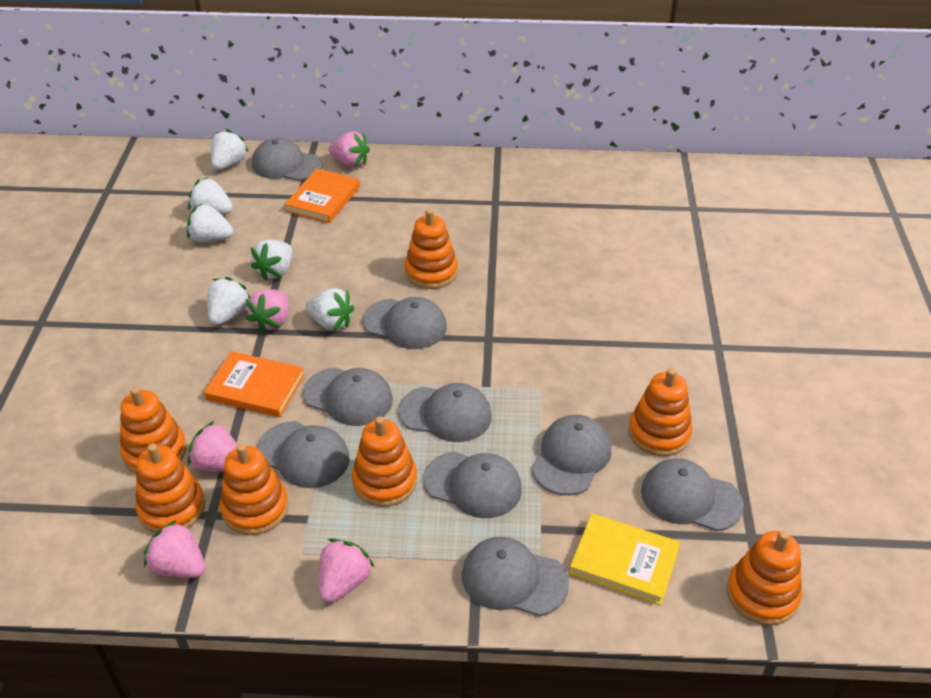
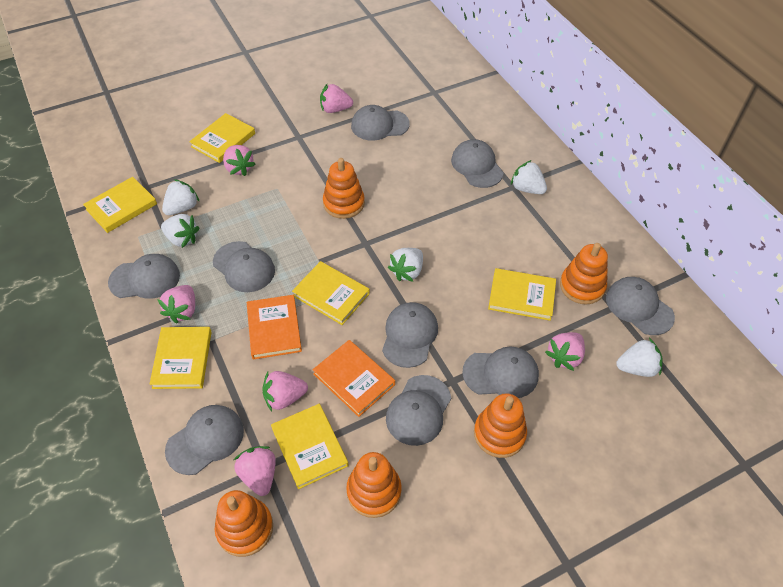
orange stacking toy: [120,387,187,473] [135,443,205,533] [220,444,288,535] [352,416,417,507] [405,209,458,289] [629,368,692,456] [727,531,802,625] = 7 -> [215,490,273,557] [323,158,365,219] [346,452,402,518] [474,393,527,458] [560,243,608,305] = 5
pink strawberry: [144,520,205,578] [188,421,237,472] [246,289,289,333] [319,538,374,603] [329,132,370,167] = 5 -> [157,285,195,323] [223,145,255,176] [234,446,276,496] [262,371,308,411] [320,84,353,113] [545,332,585,371] = 6
white strawberry: [187,203,233,243] [188,177,233,215] [207,277,250,325] [211,129,249,170] [251,239,292,281] [305,288,354,330] = 6 -> [161,214,200,248] [162,179,200,215] [388,248,423,282] [511,160,547,194] [616,338,663,377] = 5
yellow book: [569,513,681,605] = 1 -> [83,177,157,233] [150,327,212,389] [189,113,255,163] [271,404,349,489] [292,261,370,325] [488,268,556,321] = 6

